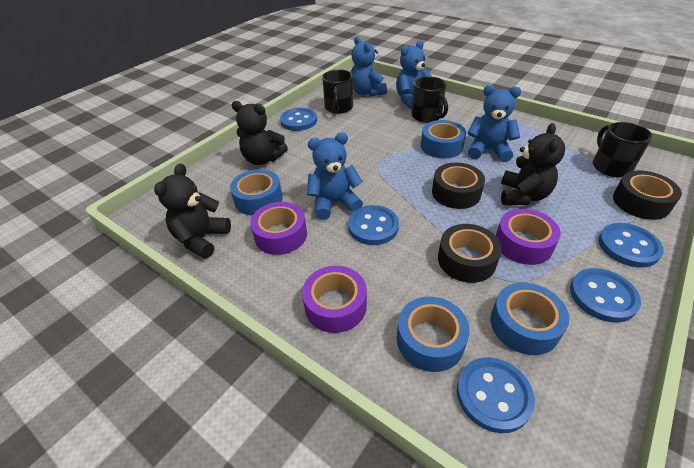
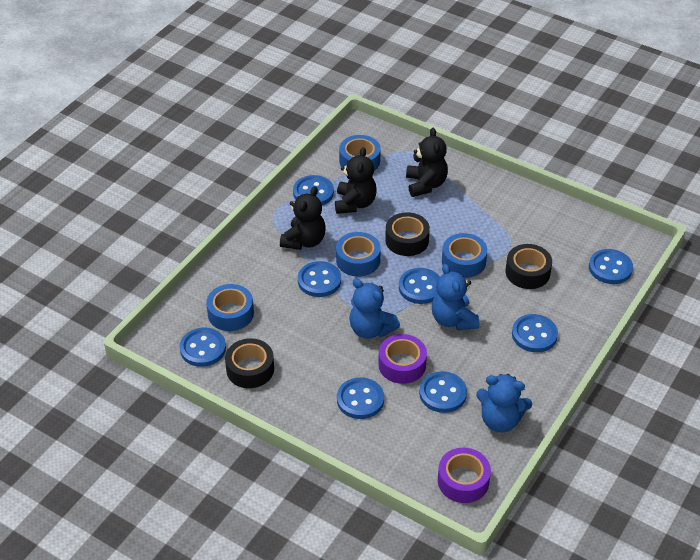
black mug: [322,69,353,114] [412,76,448,123] [593,122,653,177] = 3 -> none = 0
blue button: [280,108,317,131] [348,205,399,245] [457,357,535,433] [570,268,641,323] [598,223,664,268] = 5 -> [180,328,226,367] [293,175,334,205] [298,261,341,297] [337,377,384,419] [399,268,440,304] [419,371,467,413] [512,314,558,352] [589,249,633,284] = 8
blue teddy bear: [307,132,363,220] [351,36,387,96] [396,40,433,110] [467,85,521,162] = 4 -> [349,278,400,339] [432,264,479,330] [476,374,532,432] = 3
purple tape: [250,202,307,255] [302,266,367,333] [496,209,561,265] = 3 -> [378,334,427,384] [438,448,491,503] = 2

